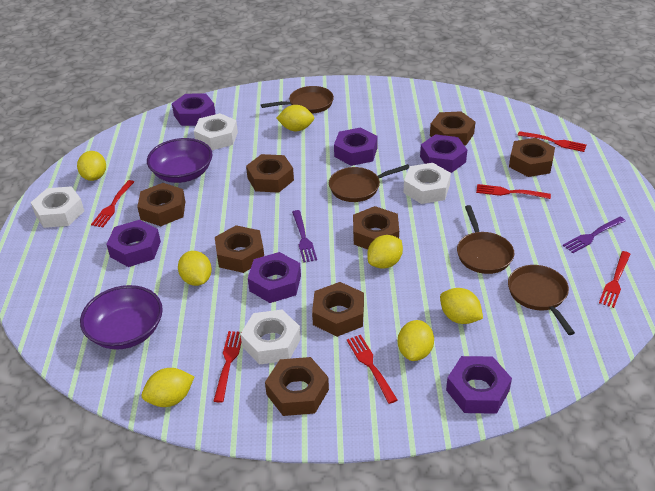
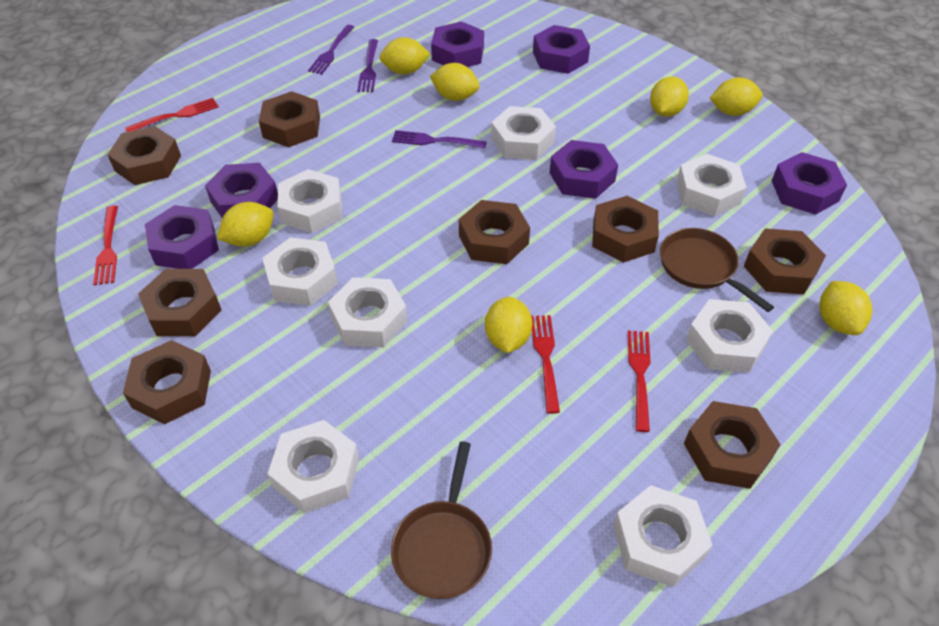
brown pan: [261,86,334,113] [329,164,410,202] [457,205,514,274] [508,265,575,335] = 4 -> [391,441,492,599] [660,228,774,312] = 2
purple bowl: [80,285,163,350] [147,138,212,183] = 2 -> none = 0
purple fork: [292,210,317,263] [563,217,626,253] = 2 -> [308,25,354,75] [357,39,378,92] [392,130,487,149] = 3
red fork: [91,180,134,227] [214,331,241,403] [347,335,397,404] [476,184,551,199] [518,131,586,152] [599,251,631,308] = 6 -> [93,206,118,285] [125,98,219,132] [531,315,560,414] [628,330,651,432] = 4
white nut: [31,186,84,228] [194,113,238,150] [240,310,301,365] [404,163,451,204] = 4 -> [262,237,338,306] [268,420,359,513] [278,169,342,233] [328,277,407,347] [491,106,556,160] [613,485,713,587] [676,154,747,216] [686,299,773,373] = 8

